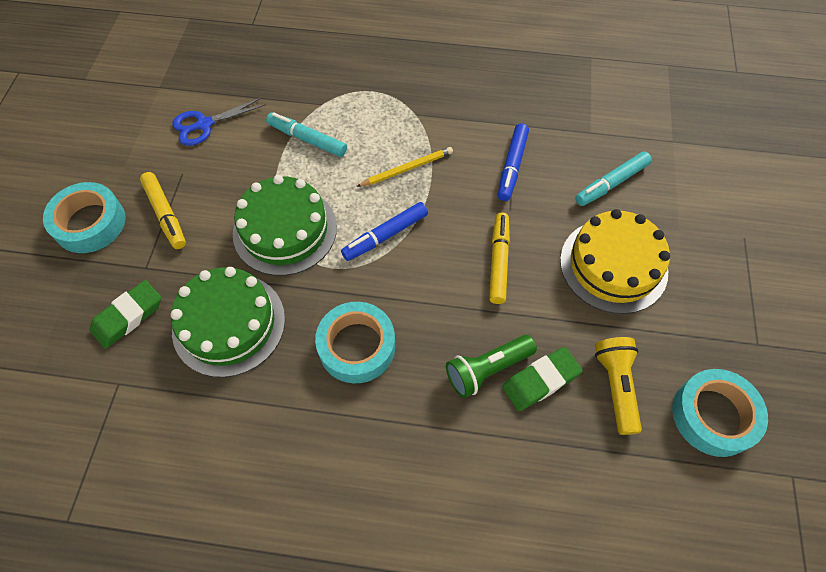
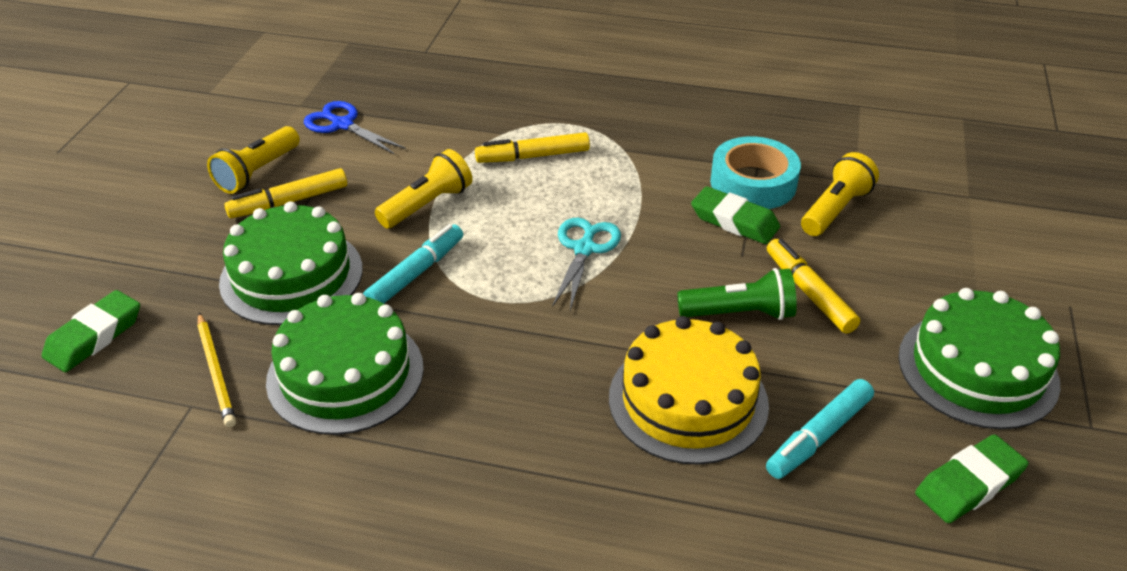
blue marker: [341,202,428,261] [498,123,529,201] = 2 -> none = 0
green cake: [171,267,285,378] [233,175,337,276] = 2 -> [219,201,363,325] [266,293,424,435] [898,288,1060,429] = 3
green eraser: [90,280,161,349] [502,347,583,411] = 2 -> [42,290,140,372] [691,186,780,244] [915,434,1029,523] = 3
turquoise scissors: none = 0 -> [552,218,621,311] = 1
turquoise tape: [43,182,125,253] [315,302,395,383] [672,369,768,457] = 3 -> [710,136,801,209] = 1
yellow flashlight: [595,337,642,435] = 1 -> [207,126,300,194] [375,149,472,228] [801,152,879,236] = 3
yellow marker: [140,172,186,249] [489,213,510,304] = 2 -> [224,168,347,218] [475,132,590,163] [767,239,860,334] = 3

